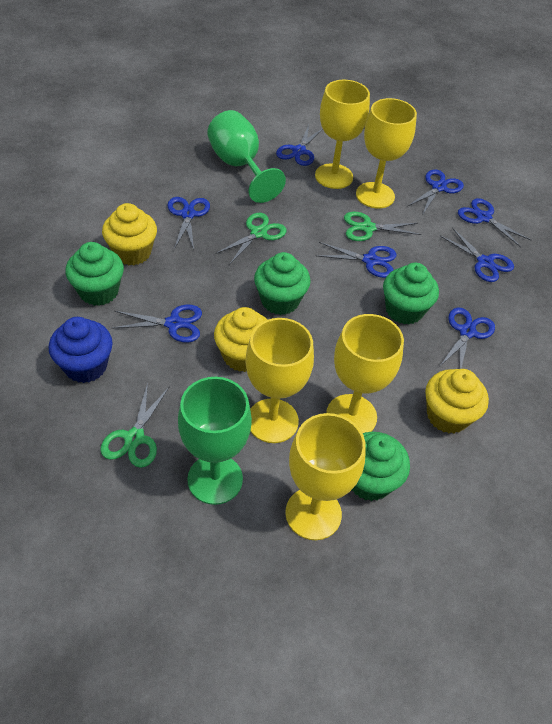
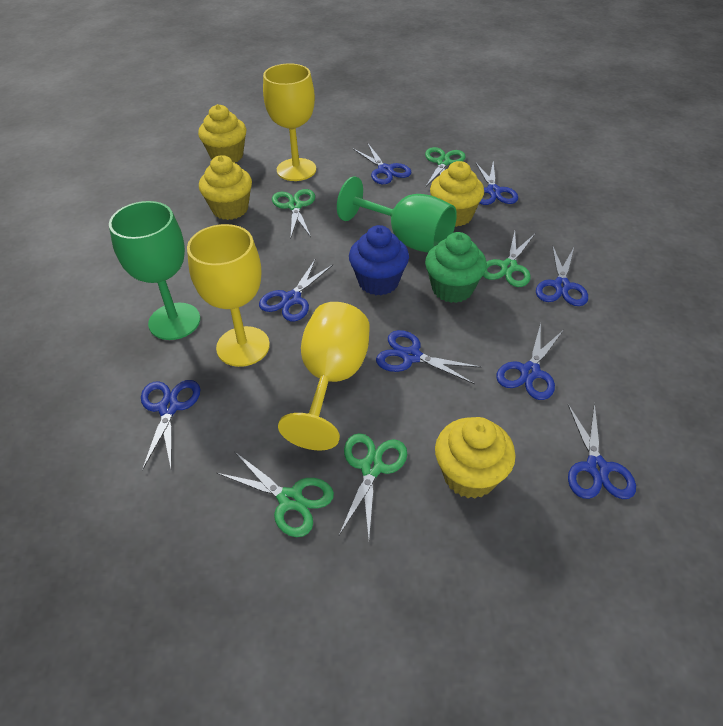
green cupcake: [65,242,124,306] [254,252,311,315] [352,432,410,501] [383,263,439,325] = 4 -> [425,232,487,303] = 1
green scissors: [100,383,170,468] [215,213,286,264] [344,212,421,241] = 3 -> [217,451,334,537] [272,189,315,237] [339,433,407,538] [425,147,466,188] [483,231,535,287] = 5
yellow cupcake: [102,203,157,266] [214,307,268,372] [425,369,489,434] = 3 -> [198,104,247,163] [199,155,252,220] [430,161,484,227] [435,417,516,499] = 4
yellow goblet: [246,318,314,443] [285,413,366,540] [315,80,370,189] [326,314,404,433] [356,98,417,209] = 5 -> [187,224,270,367] [263,63,316,181] [278,302,370,450] = 3

